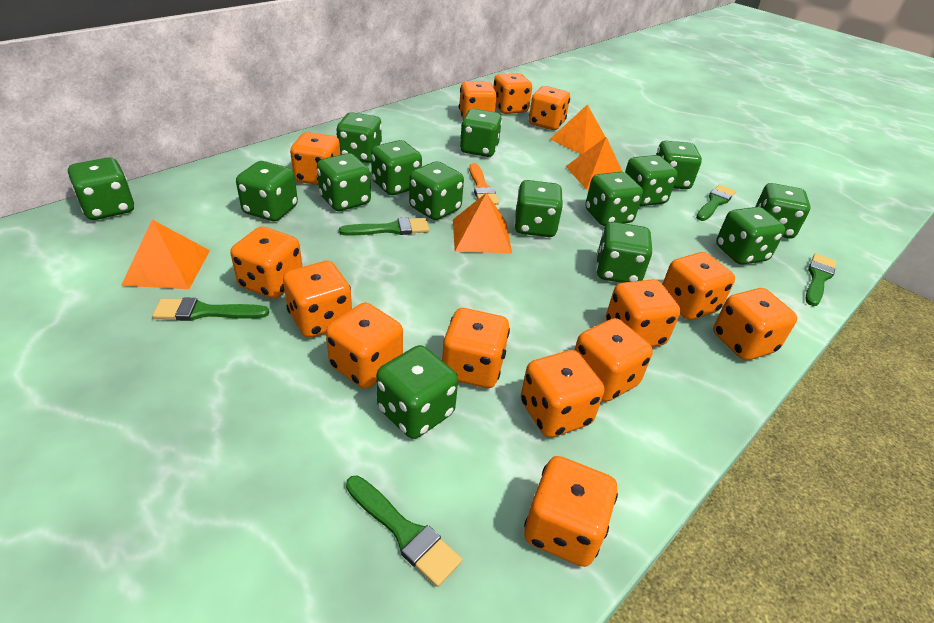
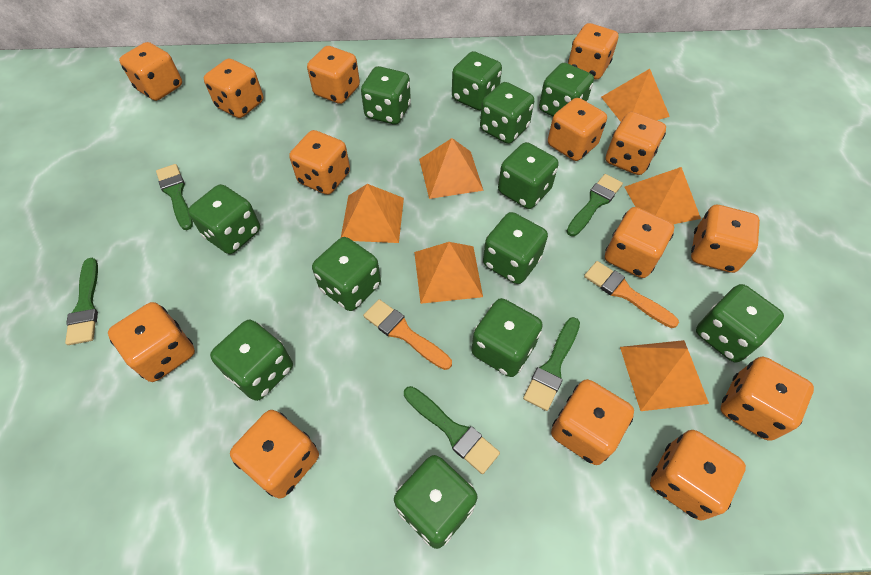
green dice: [68,158,134,220] [236,161,298,221] [317,153,371,211] [336,112,382,163] [371,140,422,195] [376,345,458,439] [409,161,464,220] [460,109,502,157] [514,180,563,237] [585,172,643,226] [596,222,653,283] [625,155,677,206] [656,141,702,189] [716,207,785,265] [755,183,811,239] = 15 -> [188,184,260,254] [210,320,293,401] [312,237,381,311] [361,66,411,124] [394,455,478,549] [452,51,502,110] [471,298,543,377] [480,82,534,144] [483,212,548,284] [498,142,559,209] [539,63,594,116] [696,284,784,363] = 12
orange brush: [469,163,499,205] = 1 -> [363,299,452,370] [584,261,679,328] = 2
orange pyramid: [121,220,210,289] [453,193,512,253] [550,104,605,155] [566,137,622,190] = 4 -> [341,184,404,243] [414,242,483,304] [419,138,484,199] [601,69,670,122] [620,340,709,411] [624,167,701,224] = 6

